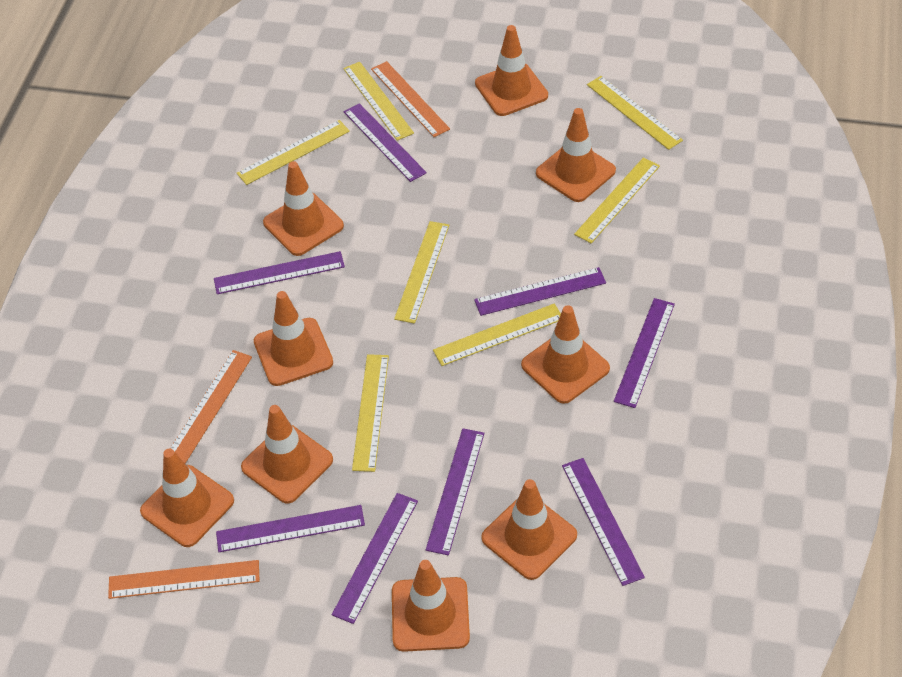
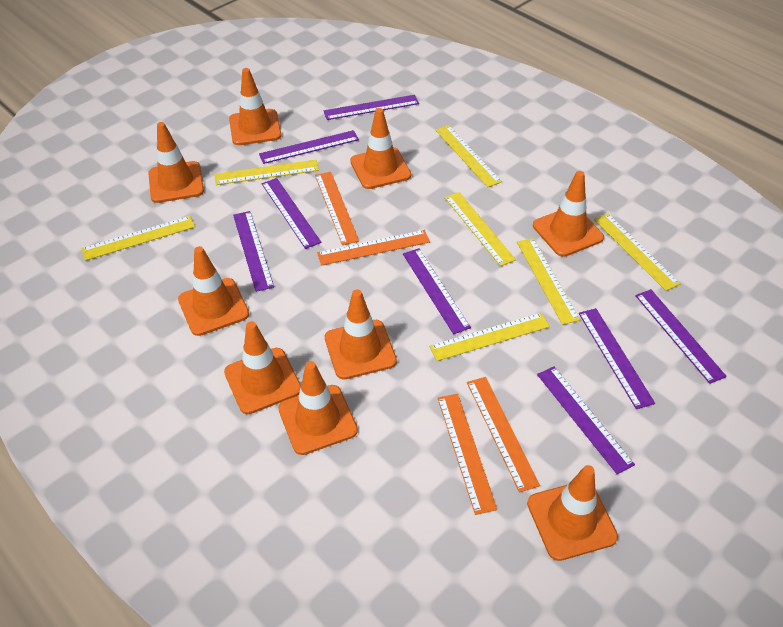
orange ruler: [108,560,259,599] [170,350,252,463] [371,61,450,137] = 3 -> [315,172,359,245] [317,230,430,266] [438,394,497,515] [467,377,540,493] = 4

